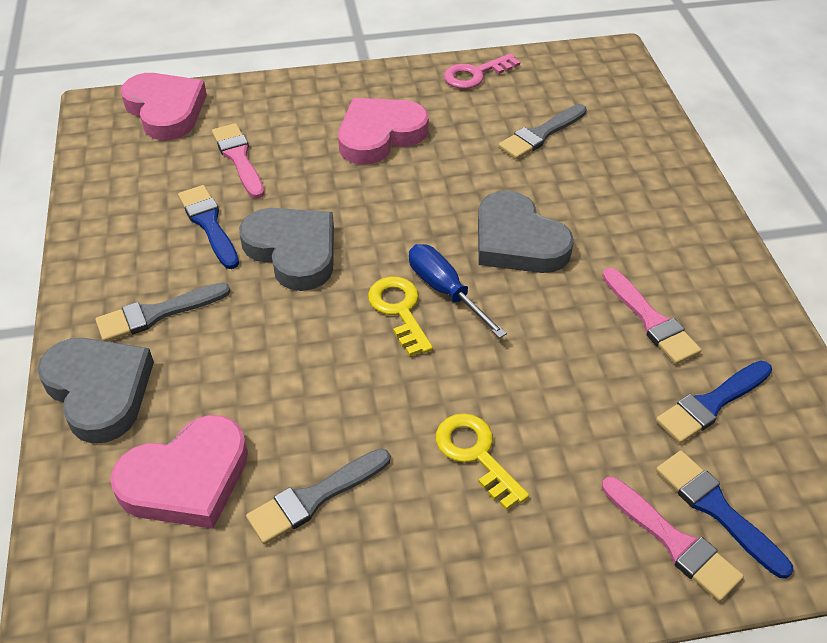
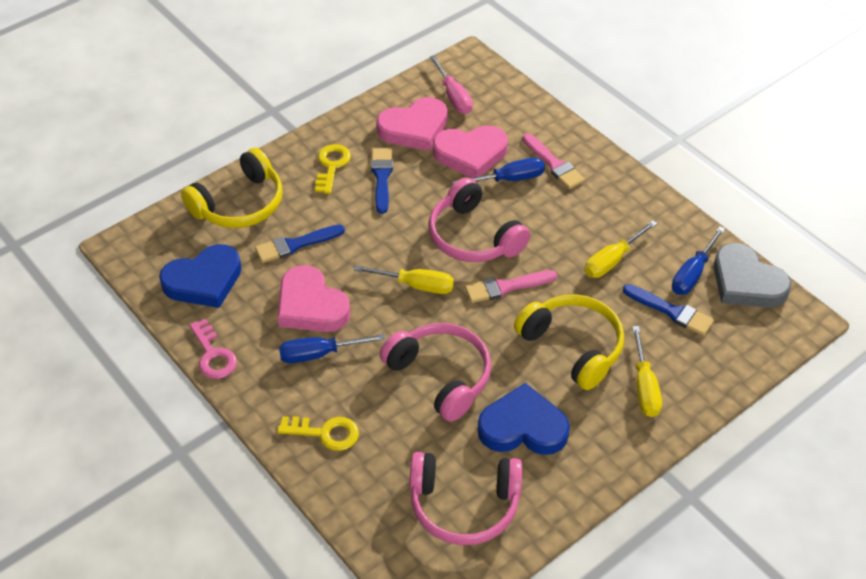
blue heart: none = 0 -> [159,244,242,308] [478,383,570,455] = 2
blue screwdriver: [409,244,507,338] = 1 -> [279,334,385,363] [453,158,545,185] [672,227,725,295] = 3
grey brush: [95,282,230,341] [246,449,390,545] [498,104,587,159] = 3 -> none = 0
grey heart: [37,338,154,443] [239,208,334,291] [478,190,574,273] = 3 -> [714,243,791,308] = 1
pink brush: [212,123,264,199] [602,268,702,364] [602,477,744,602] = 3 -> [465,270,557,303] [522,133,585,189] = 2
pink headphones: none = 0 -> [380,323,491,422] [409,452,522,545] [429,177,530,262] = 3
pink screwdriver: none = 0 -> [430,55,473,114] = 1
yellow headphones: none = 0 -> [181,148,282,228] [514,294,624,390] = 2
yellow screwdriver: none = 0 -> [354,265,454,294] [585,220,658,278] [632,326,662,417] = 3

